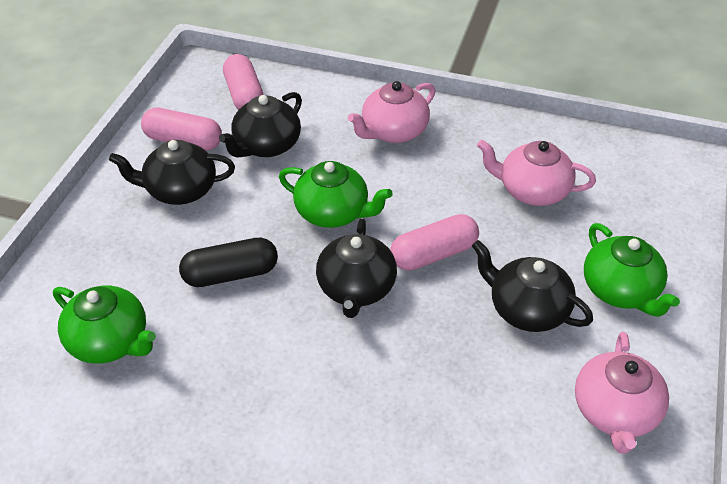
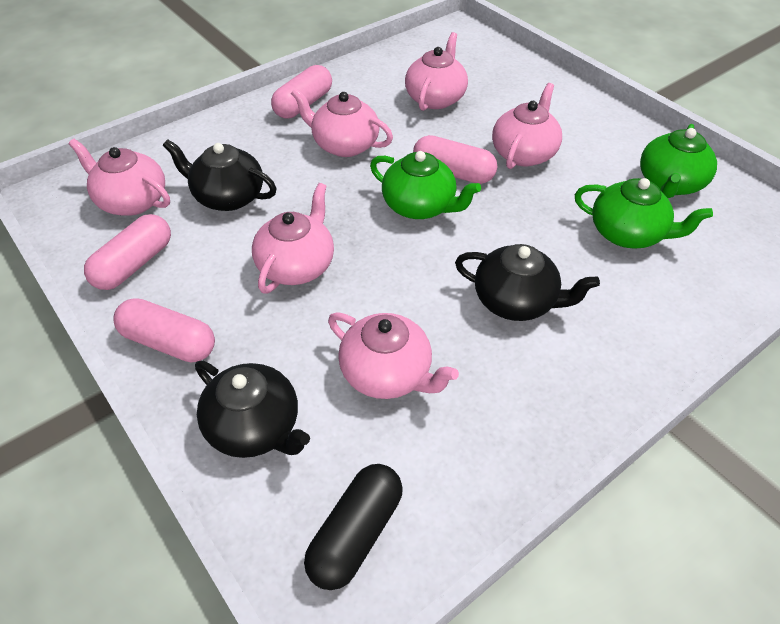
black teapot: [109,140,235,205] [219,92,302,157] [316,219,397,318] [472,240,593,332] = 4 -> [163,139,277,211] [195,360,310,458] [455,244,600,321] = 3
pink capsule: [141,107,222,151] [223,54,264,110] [390,214,479,270] = 3 -> [84,214,171,290] [114,298,215,363] [271,65,332,119] [413,135,497,184] = 4
pink teapot: [348,81,435,143] [477,140,596,206] [575,332,669,454] = 3 -> [69,139,170,216] [252,183,334,294] [291,88,393,157] [328,312,459,399] [405,32,468,111] [492,83,562,169] = 6

